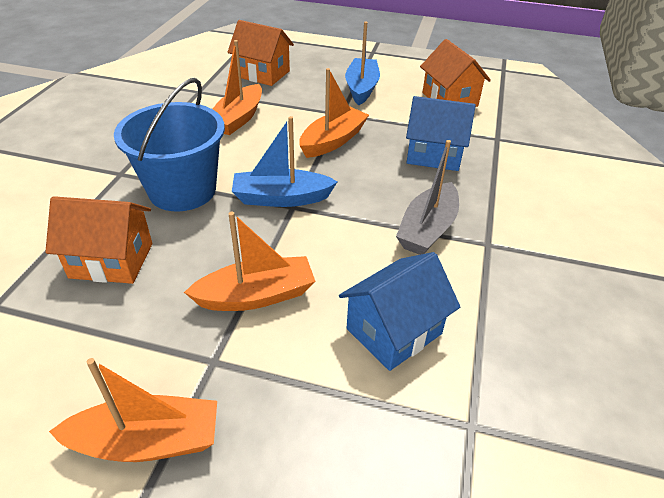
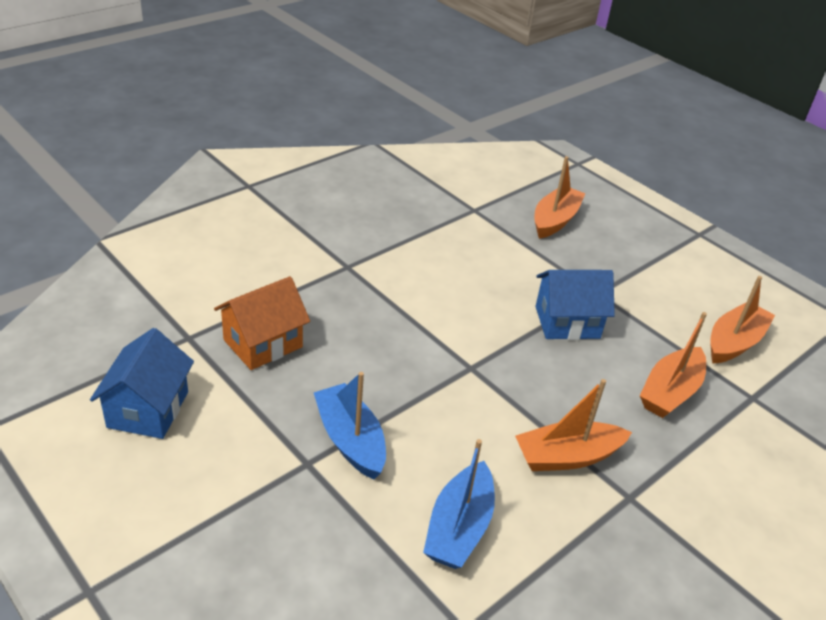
blue bucket: [114,78,225,212] = 1 -> none = 0
grey boat: [396,140,459,255] = 1 -> none = 0
orange house: [45,196,152,284] [227,20,294,86] [420,39,491,107] = 3 -> [214,276,310,370] = 1

